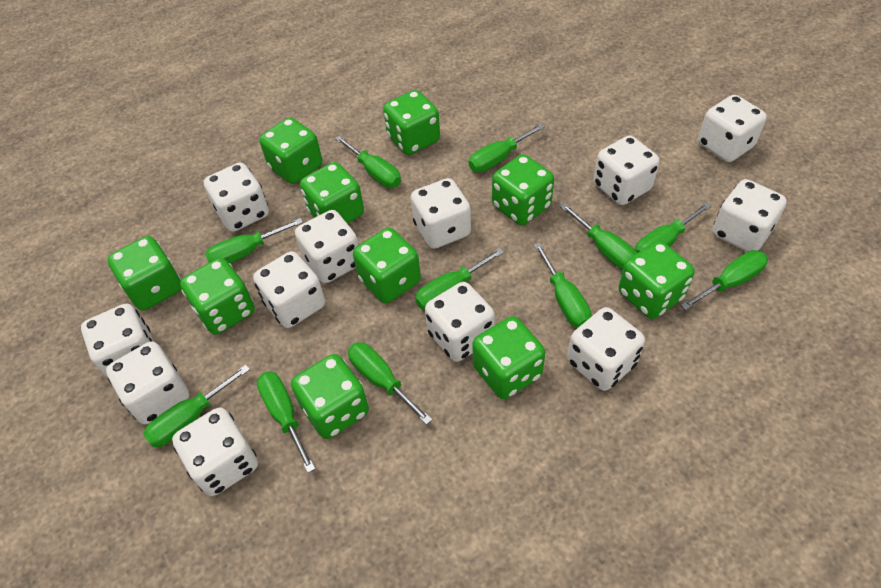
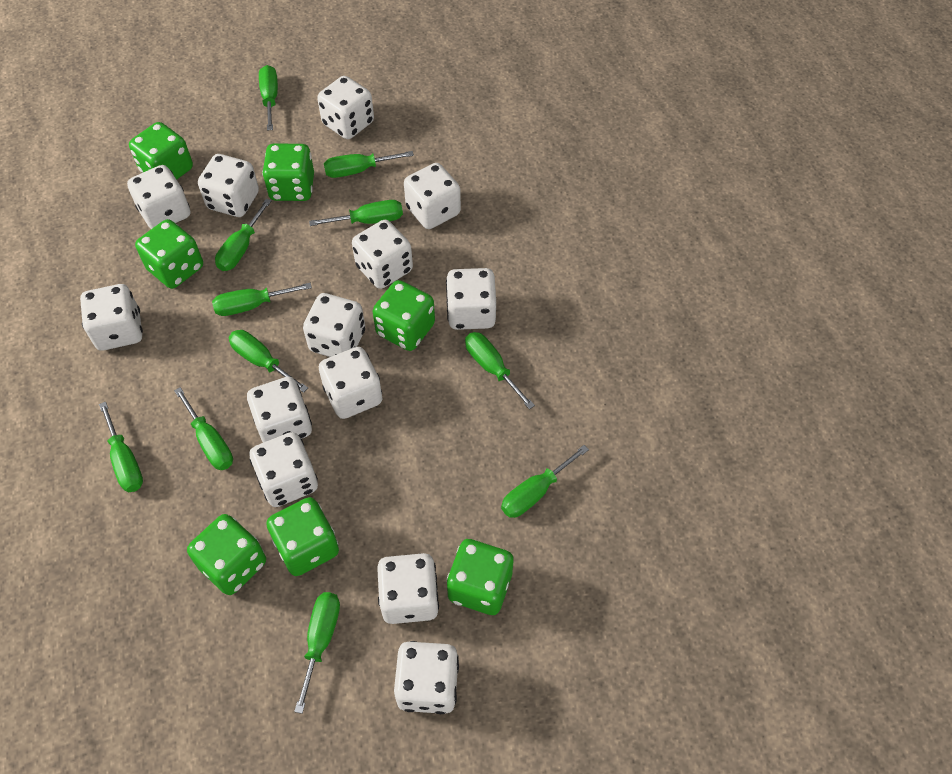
green dice: [108,236,181,311] [180,258,255,335] [259,118,322,184] [291,354,369,439] [300,162,364,223] [353,228,421,303] [383,90,440,155] [472,316,545,399] [492,154,554,225] [619,241,695,319] = 10 -> [129,122,193,180] [135,219,203,289] [187,514,266,595] [262,144,314,201] [266,497,339,576] [373,280,435,351] [447,539,513,615] = 7
white dice: [81,303,154,379] [106,341,189,424] [172,407,258,496] [204,163,269,232] [253,251,325,328] [295,210,359,283] [411,178,471,249] [425,282,495,362] [567,307,645,391] [593,135,660,205] [698,95,767,162] [713,179,787,252] = 12 -> [80,284,143,351] [127,165,190,229] [198,154,259,217] [247,377,312,443] [249,432,318,507] [303,293,365,357] [317,76,374,139] [319,347,382,419] [352,220,413,289] [377,553,439,624] [394,641,459,714] [404,163,461,229] [446,268,496,330] = 13

